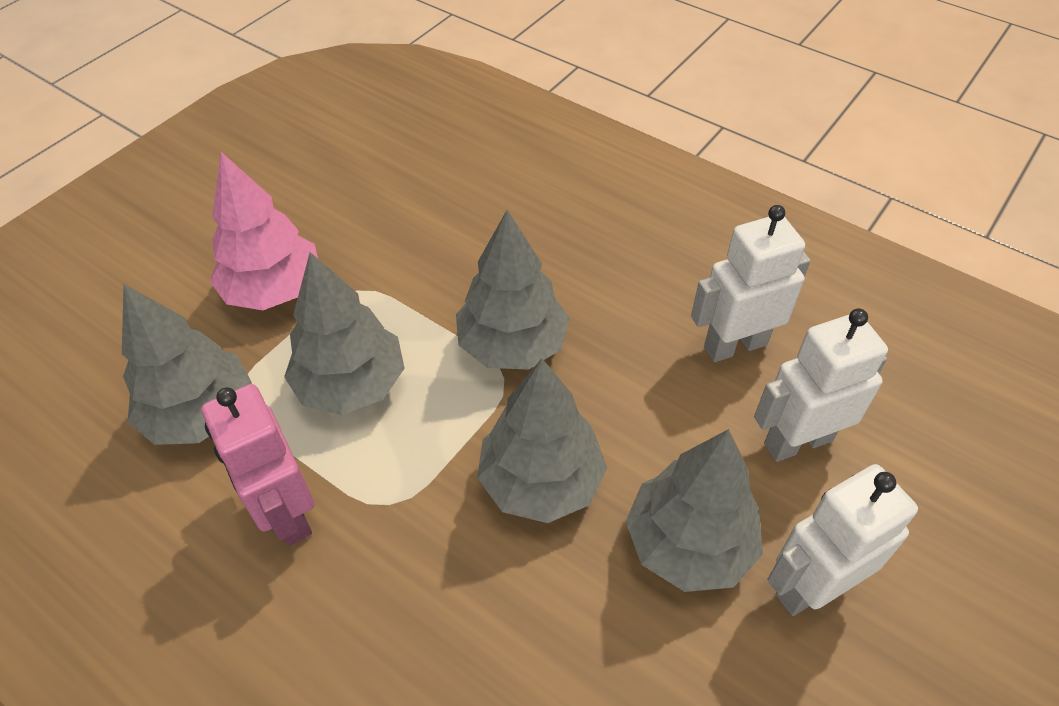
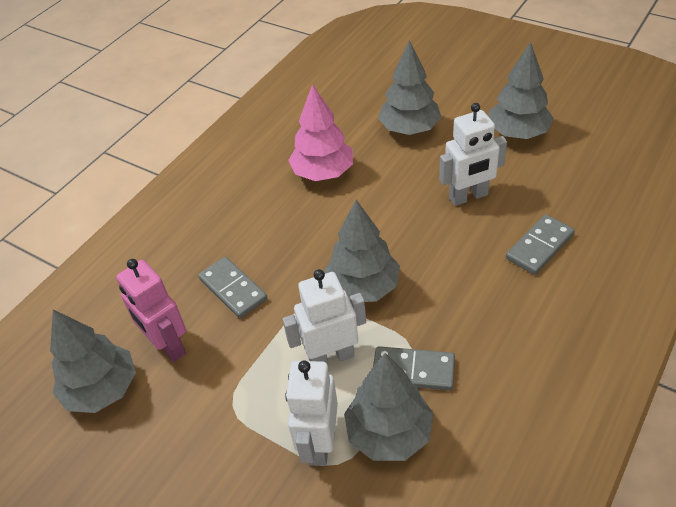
grey domino: none = 0 -> [198,257,267,318] [373,346,455,391] [506,214,575,275] = 3

